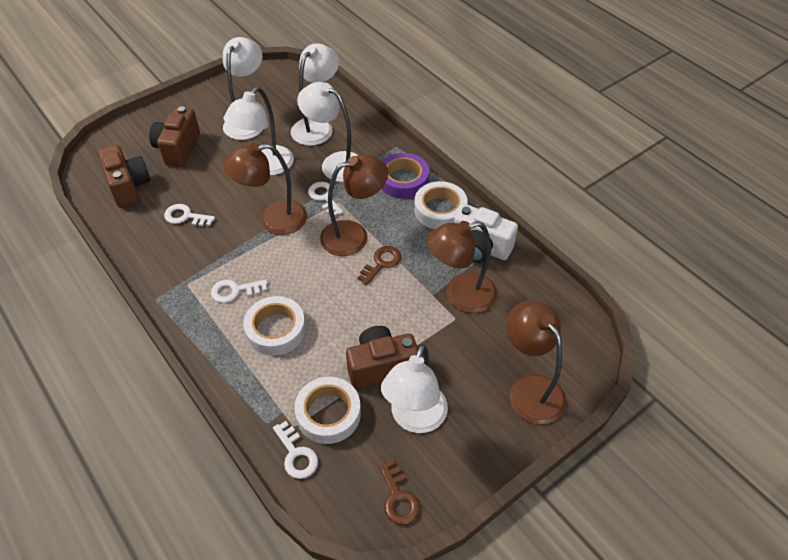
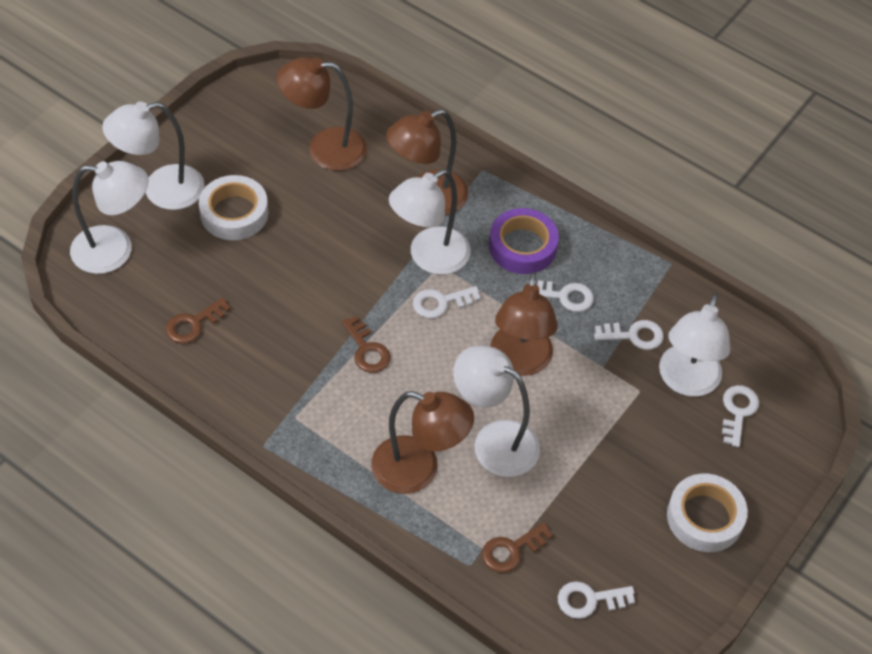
brown camera: [98,145,151,208] [149,106,200,167] [346,326,418,389] = 3 -> none = 0
brown key: [358,246,401,285] [379,459,420,525] = 2 -> [166,297,231,344] [342,316,391,373] [482,522,553,573] = 3
white camera: [454,204,518,263] = 1 -> none = 0
white key: [164,204,215,226] [211,279,268,303] [273,421,318,479] [308,182,344,216] = 4 -> [413,286,481,318] [528,280,594,312] [558,581,635,619] [594,320,664,350] [722,385,759,447] = 5
white tape: [243,296,306,356] [294,377,361,444] [414,181,468,229] = 3 -> [199,175,268,240] [667,474,748,552] = 2

